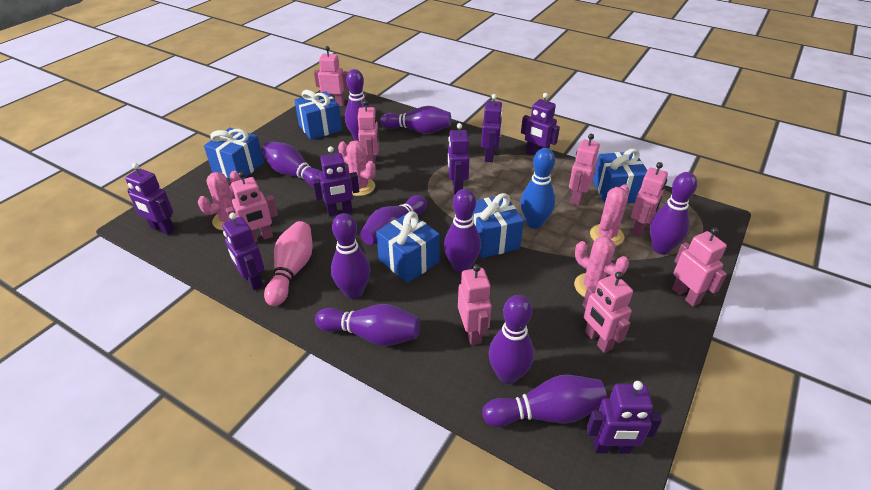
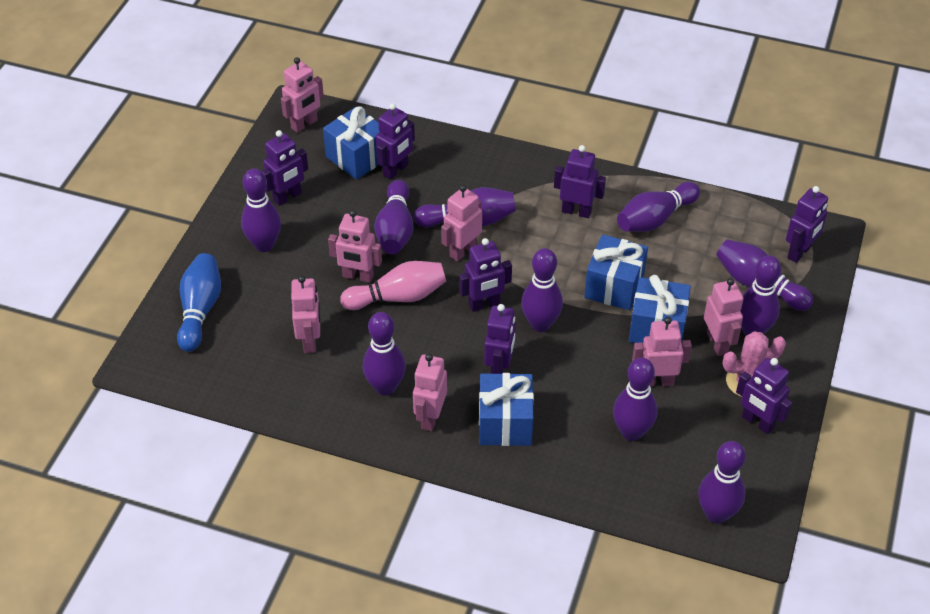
blue gift: [204,128,264,180] [294,90,342,140] [376,212,440,283] [473,193,524,258] [593,149,648,203] = 5 -> [323,107,380,180] [479,373,534,446] [584,234,648,310] [629,275,691,343] = 4
pink cactus: [198,171,241,230] [338,140,376,196] [574,236,629,297] [590,184,629,246] = 4 -> [723,331,786,397] = 1
pink robot: [226,171,278,243] [314,46,349,106] [358,100,379,164] [458,264,492,345] [569,134,600,206] [583,272,633,353] [631,162,668,237] [672,227,727,307] = 8 -> [281,57,324,133] [291,276,320,353] [328,210,382,283] [413,354,447,431] [441,185,482,262] [632,317,692,387] [704,278,743,356] = 7

